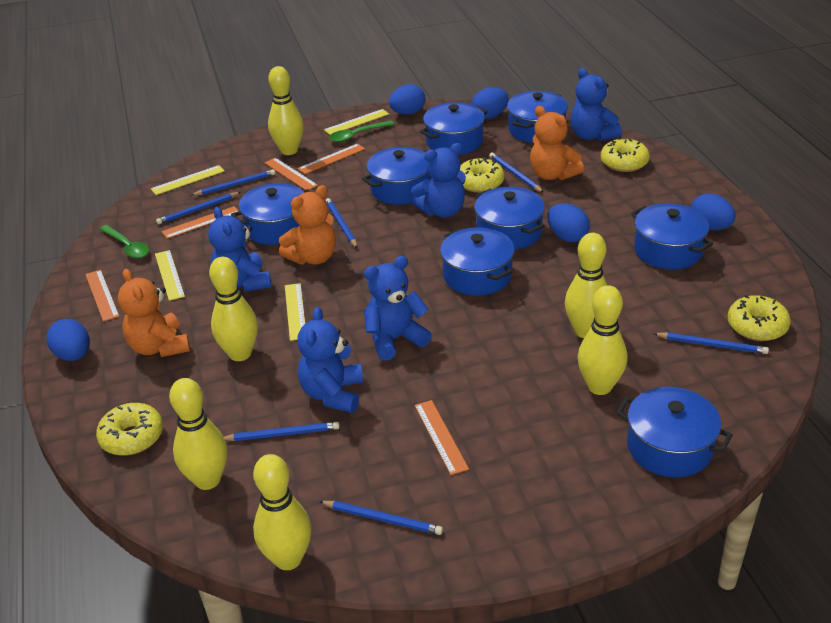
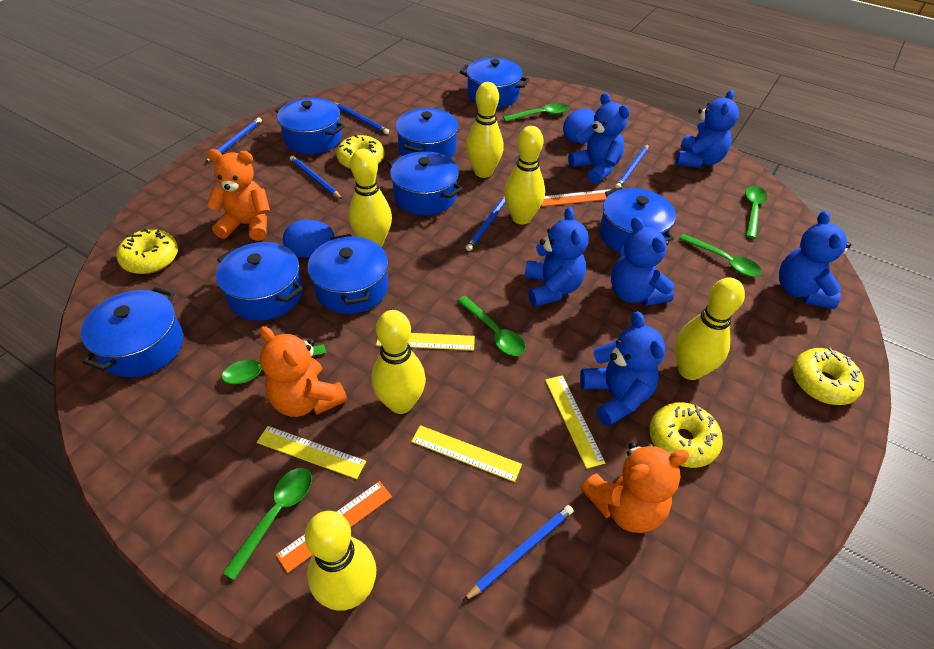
blue egg: [47,319,90,361] [389,84,426,115] [472,88,509,119] [547,203,590,242] [691,193,736,230] = 5 -> [283,220,334,258] [563,109,595,143] = 2
blue pencil: [156,192,241,225] [191,169,275,196] [224,422,339,441] [319,501,443,535] [326,198,358,248] [489,152,544,193] [653,332,769,354] = 7 -> [206,118,262,162] [290,155,342,199] [333,102,389,134] [463,505,574,601] [466,196,506,251] [615,144,649,188] = 6
blue teddy bear: [208,207,271,291] [297,307,363,413] [364,256,432,361] [411,143,466,218] [571,68,622,141] = 5 -> [524,207,589,307] [568,93,630,184] [580,311,665,426] [611,217,674,306] [676,89,739,168] [779,211,851,309] = 6
green spoon: [100,225,149,258] [329,121,395,142] = 2 -> [222,344,327,384] [222,468,312,580] [457,296,526,356] [503,103,568,121] [679,234,762,277] [745,186,767,239] = 6
orange ruler: [85,270,119,322] [162,206,238,239] [264,158,318,190] [298,144,365,174] [415,400,469,475] = 5 -> [276,481,392,573] [541,189,611,207] = 2

